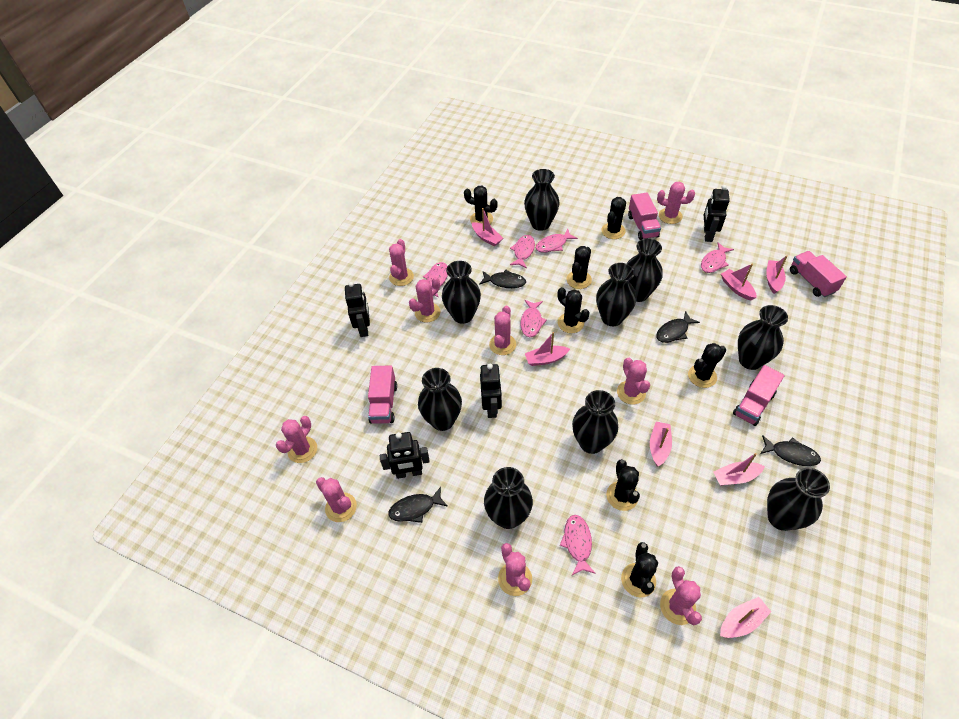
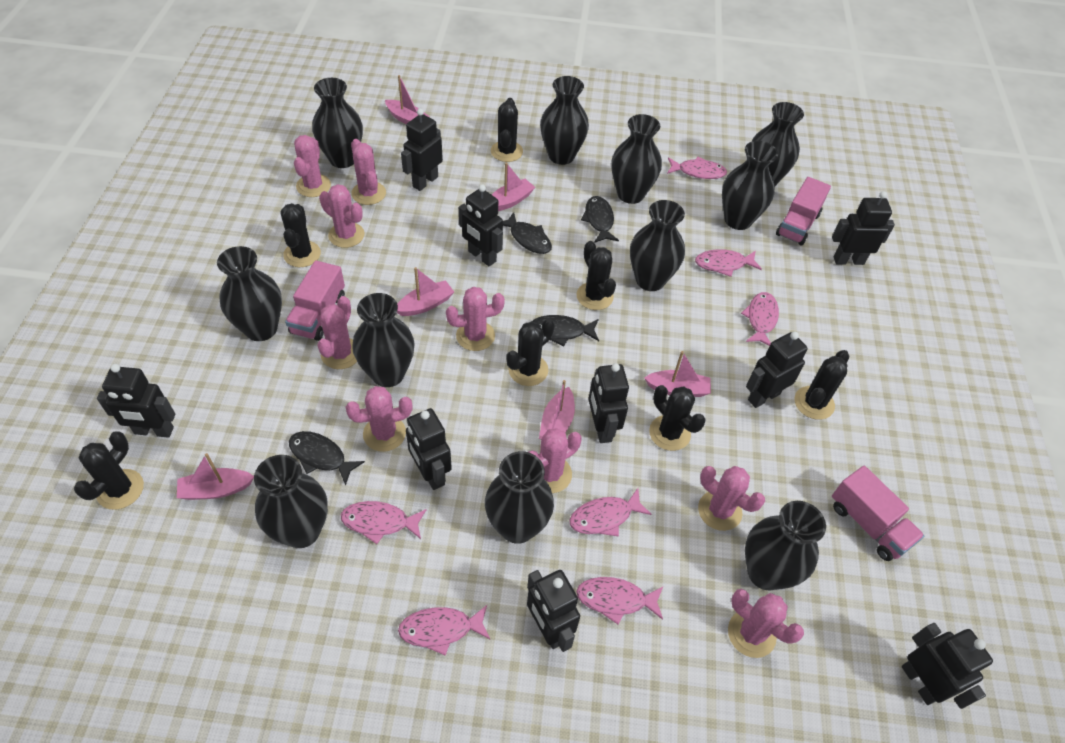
black robot: [345,282,370,337] [380,432,430,479] [480,364,502,418] [704,185,730,242] = 4 -> [97,364,175,438] [401,109,443,191] [406,408,452,490] [459,184,503,266] [527,570,580,652] [588,363,629,443] [746,331,808,408] [832,191,895,265] [902,623,993,709] = 9
black vase: [418,368,462,431] [442,261,481,324] [484,467,533,529] [524,169,559,231] [572,390,618,454] [596,263,636,326] [626,238,663,302] [738,305,788,370] [767,468,830,531] = 9 -> [217,246,282,341] [254,455,328,548] [312,78,363,168] [352,293,415,387] [485,451,554,544] [540,76,589,165] [611,114,662,204] [630,200,685,291] [722,141,778,230] [745,501,826,590] [751,102,804,186] = 11
pink boat: [472,208,503,247] [525,332,570,366] [650,422,672,467] [714,453,765,486] [720,597,771,638] [721,264,757,301] [766,255,788,294] = 7 -> [177,453,254,500] [385,75,430,124] [397,267,454,316] [492,163,535,211] [539,380,575,439] [644,351,711,397] = 6
pink fish: [423,262,448,298] [510,235,535,268] [521,300,547,337] [536,229,578,253] [560,515,596,576] [701,242,734,273] = 6 -> [341,501,427,544] [398,605,490,655] [569,488,652,536] [576,577,663,624] [667,157,727,179] [695,249,762,277] [741,292,779,346] = 7
pink truck: [368,366,397,424] [628,193,661,240] [733,365,785,426] [790,251,847,297] = 4 -> [285,260,345,341] [776,177,831,245] [832,466,924,561] = 3

